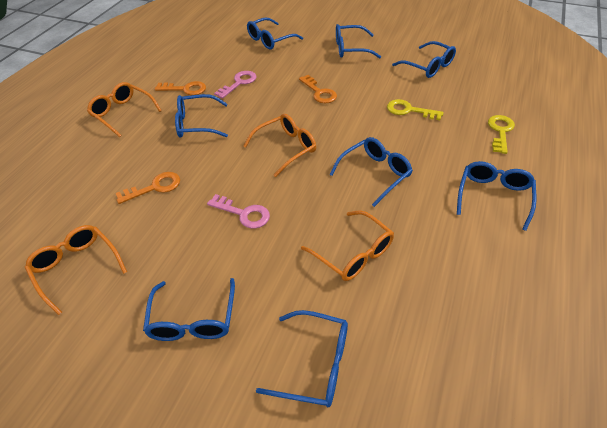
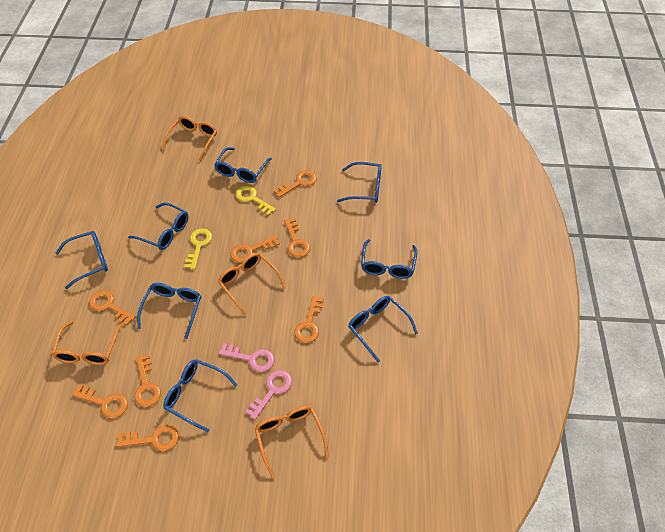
orange key: [116,172,180,204] [155,81,206,95] [299,75,337,103] = 3 -> [72,384,128,418] [89,291,136,325] [116,425,179,451] [135,354,161,407] [230,235,280,263] [274,170,317,198] [284,218,310,257] [294,296,324,343] = 8

